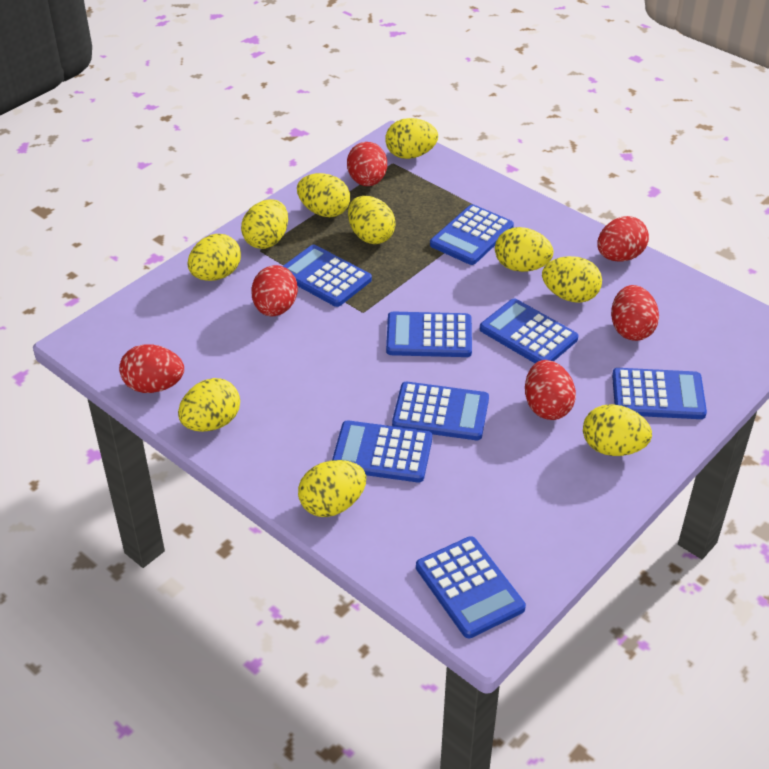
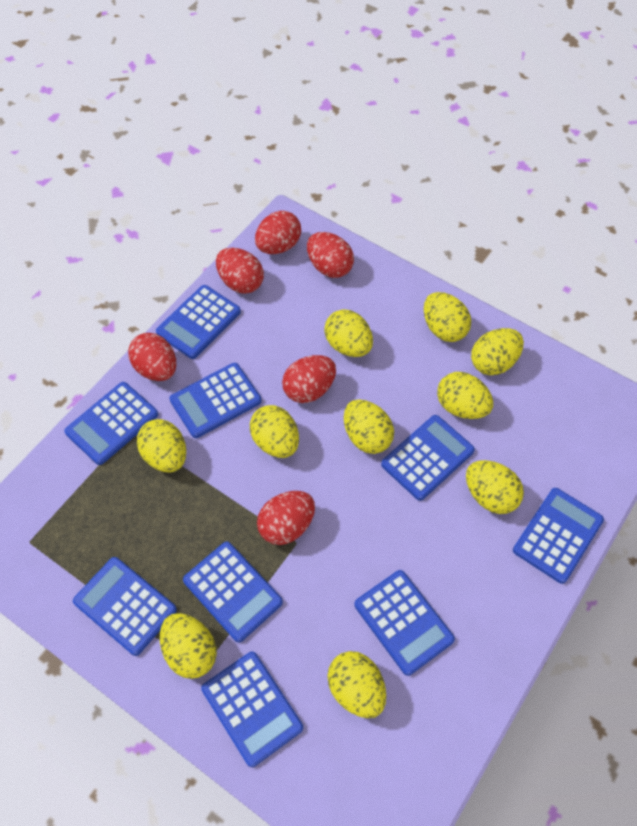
blue calculator: [283,245,372,307] [332,420,432,482] [386,312,472,357] [392,382,489,440] [416,536,526,638] [430,204,514,265] [480,299,579,363] [612,368,707,419] = 8 -> [64,382,158,465] [73,557,177,656] [156,285,241,359] [169,363,262,438] [183,542,283,643] [201,652,303,767] [354,570,455,676] [381,415,475,501] [513,488,604,584] = 9

